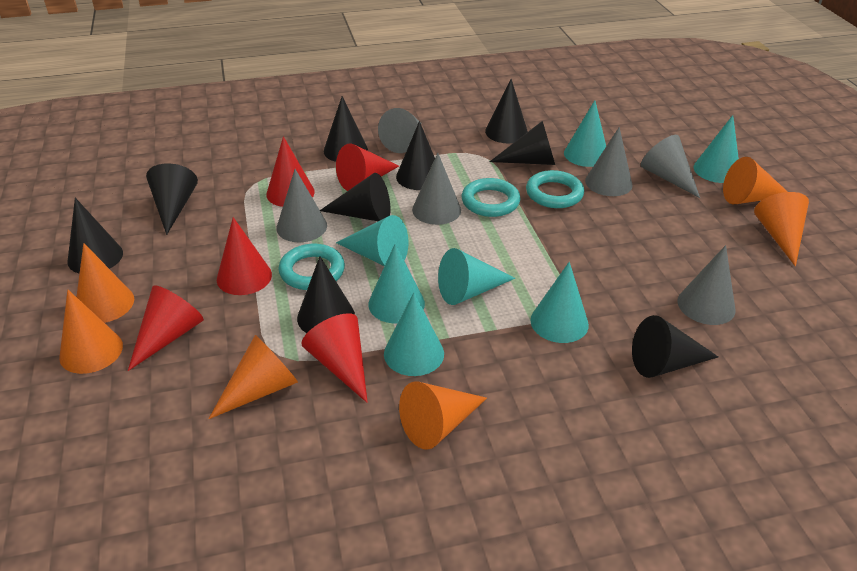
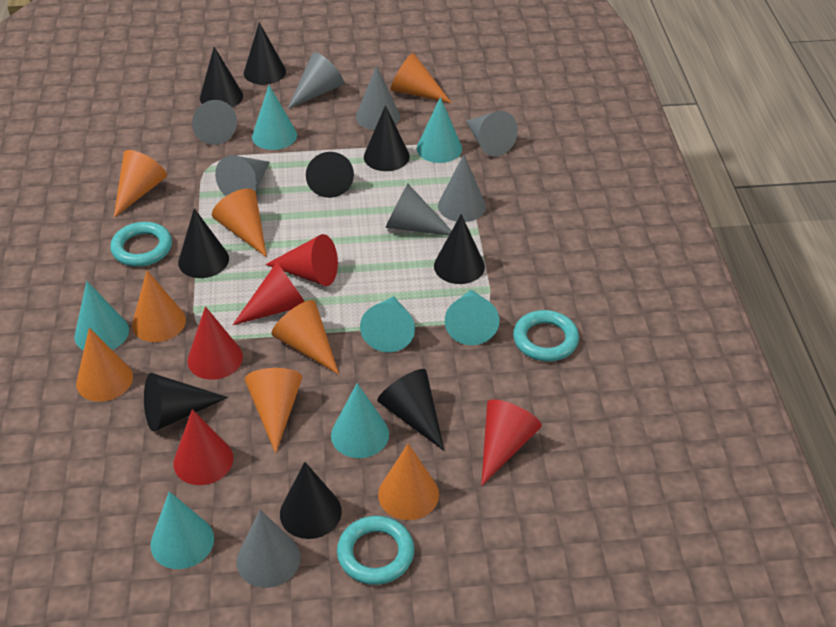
grey cone: [277,169,327,242] [378,108,421,153] [412,153,461,225] [585,127,633,196] [641,135,700,198] [678,245,736,325] = 6 -> [192,100,237,145] [215,155,270,196] [236,510,301,588] [288,52,344,109] [356,66,400,130] [385,184,452,235] [438,154,486,222] [466,111,518,157] = 8
orange cone: [59,290,123,374] [76,243,134,323] [208,335,298,419] [399,382,487,450] [723,157,788,204] [754,192,809,267] = 6 -> [76,328,133,402] [114,150,167,218] [132,271,186,342] [212,189,267,258] [244,368,302,453] [271,300,339,375] [378,443,439,520] [390,53,452,103] = 8

